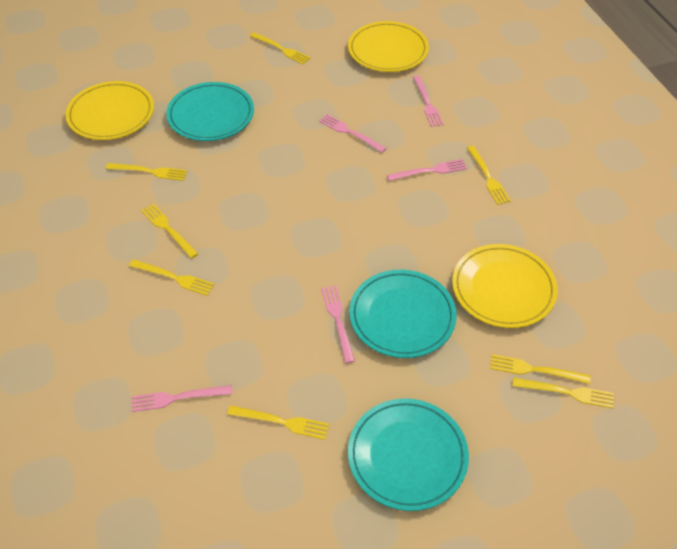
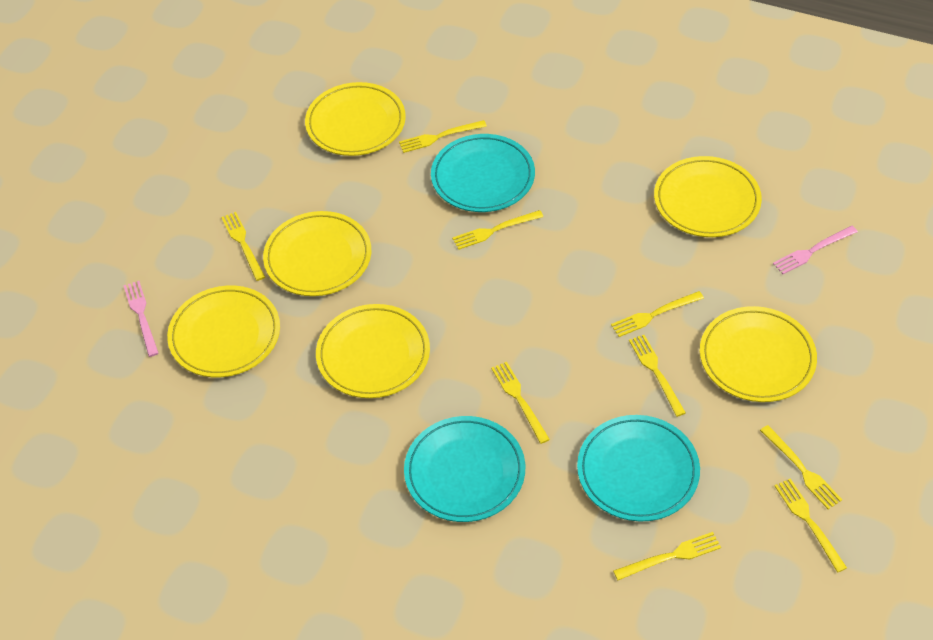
pink fork: [132,385,233,412] [319,114,387,153] [321,285,355,363] [387,159,467,181] [413,76,444,127] = 5 -> [123,281,159,357] [773,226,858,274] = 2
yellow fork: [106,163,187,181] [129,259,214,296] [141,204,198,259] [227,405,329,440] [250,33,311,64] [467,146,510,205] [490,354,591,384] [512,378,614,408] = 8 -> [221,212,265,281] [399,120,487,153] [452,210,543,250] [491,362,550,444] [611,291,704,337] [613,532,721,580] [629,335,686,417] [760,425,842,509] [775,478,847,573] = 9
yellow plate: [66,81,154,140] [348,21,429,72] [452,244,558,328] = 3 -> [167,286,280,377] [263,211,371,296] [305,82,406,156] [316,304,430,398] [654,156,762,237] [700,306,817,402] = 6

